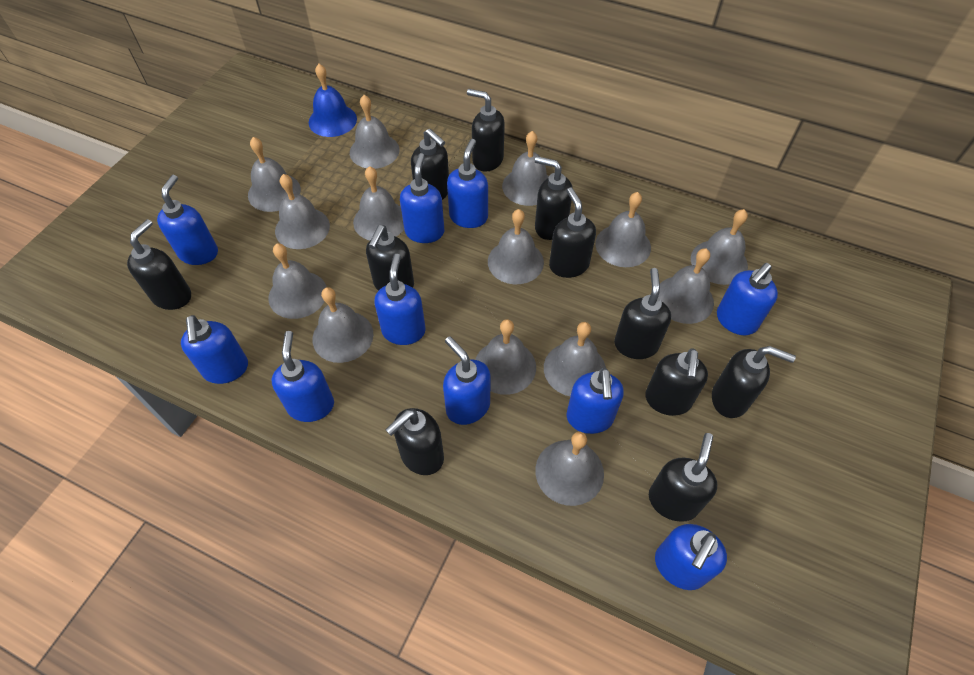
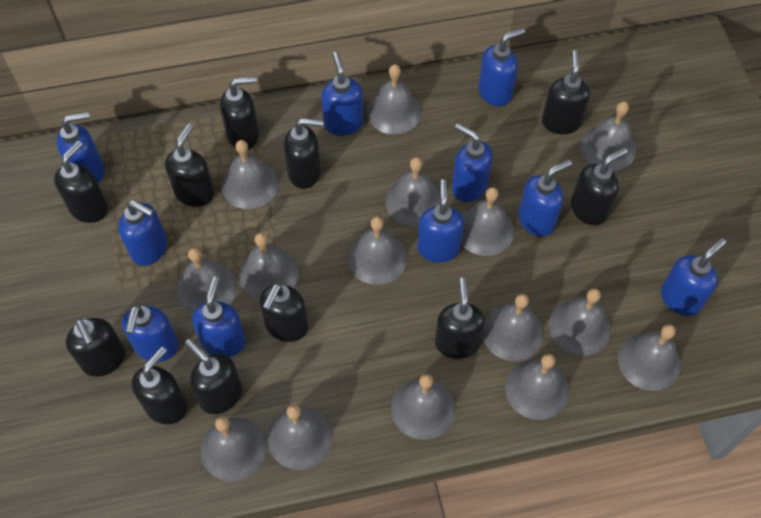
blue bell: [309,64,357,137] = 1 -> none = 0
grey bell: [248,137,301,212] [269,243,327,319] [275,174,330,249] [313,287,373,363] [350,95,399,169] [353,166,404,240] [475,319,536,395] [488,209,544,284] [502,131,549,206] [535,432,604,506] [544,322,606,396] [595,192,651,267] [658,248,714,324] [691,209,748,285] = 14 -> [177,248,237,313] [201,417,266,481] [222,140,279,209] [239,233,299,300] [267,404,333,470] [348,216,407,285] [367,64,421,134] [385,157,440,226] [391,374,455,440] [461,187,514,256] [482,294,544,361] [505,354,569,420] [549,288,611,356] [580,101,636,171] [618,324,681,391] = 15

